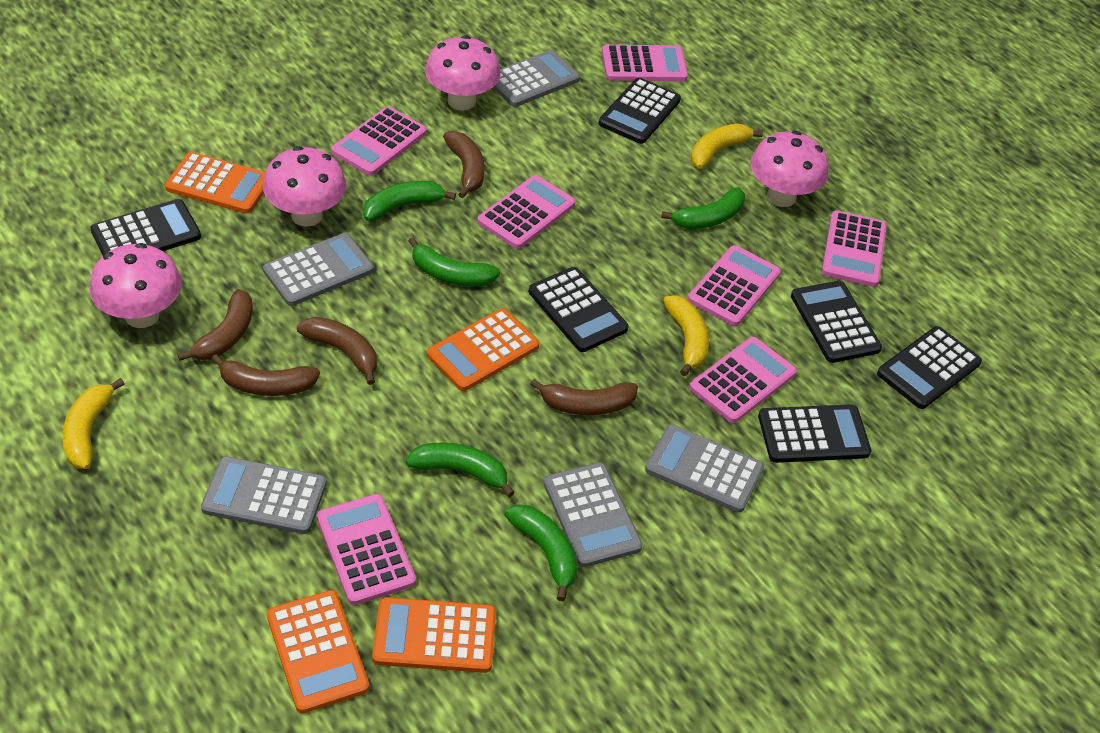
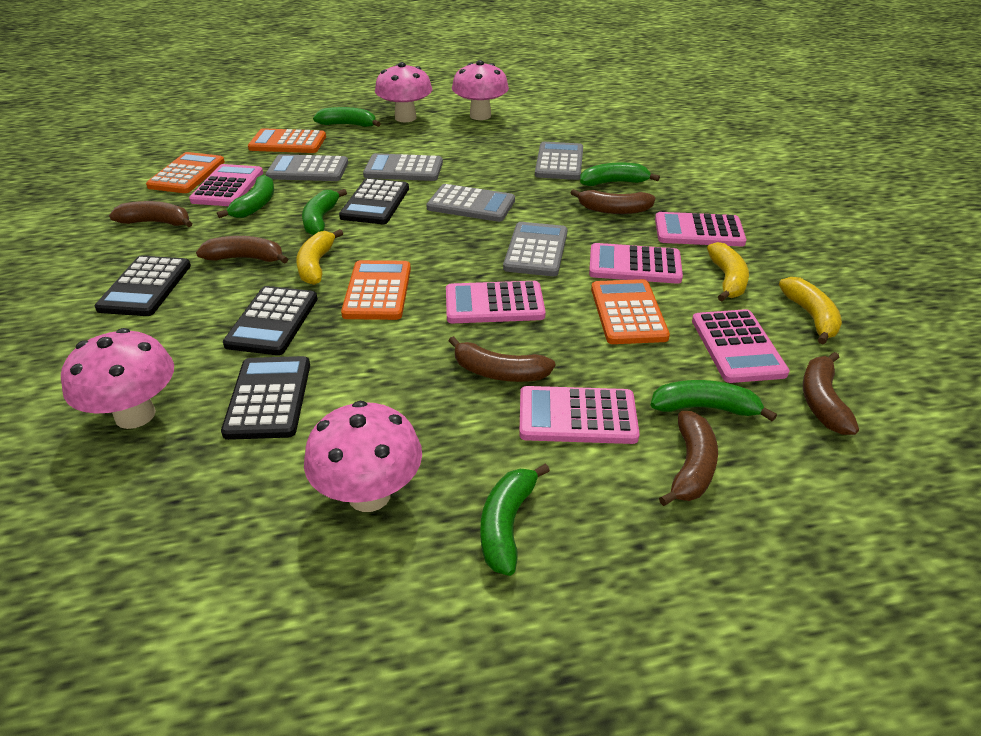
black calculator: [90,199,201,256] [529,267,629,352] [598,78,681,144] [758,404,871,463] [791,281,882,363] [877,326,982,409] = 6 -> [95,256,191,316] [221,356,310,440] [223,286,318,355] [339,178,409,224] = 4
brown banana: [177,289,253,361] [211,354,320,396] [297,317,377,385] [443,131,485,198] [530,379,638,415] = 5 -> [109,201,192,227] [196,236,288,264] [449,336,555,382] [571,189,655,214] [659,411,718,506] [803,352,859,435] = 6
green banana: [363,181,456,221] [406,442,515,497] [408,237,500,287] [504,505,578,601] [661,187,745,229] = 5 -> [217,174,274,218] [302,189,347,235] [313,107,381,127] [481,463,550,576] [580,162,660,186] [651,380,777,422] = 6
pink calculator: [317,494,416,605] [331,106,427,176] [477,175,576,249] [602,45,688,81] [687,245,781,326] [689,337,797,423] [822,210,887,287] = 7 -> [189,164,263,206] [446,281,546,323] [519,386,640,444] [589,243,683,284] [655,212,747,246] [692,309,790,383] = 6

